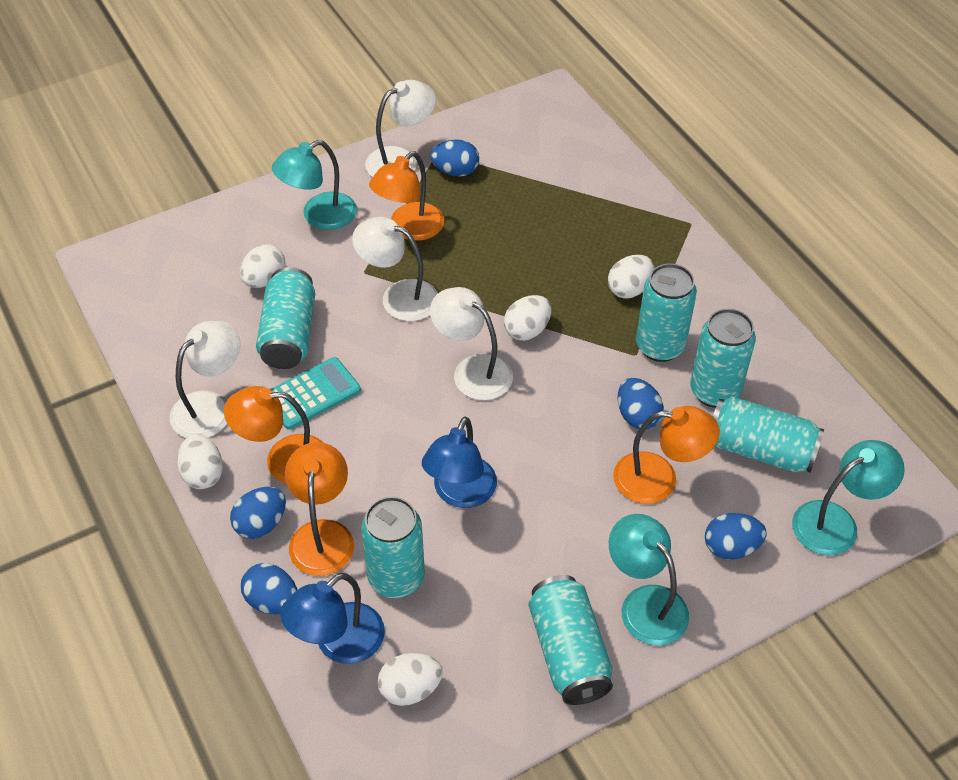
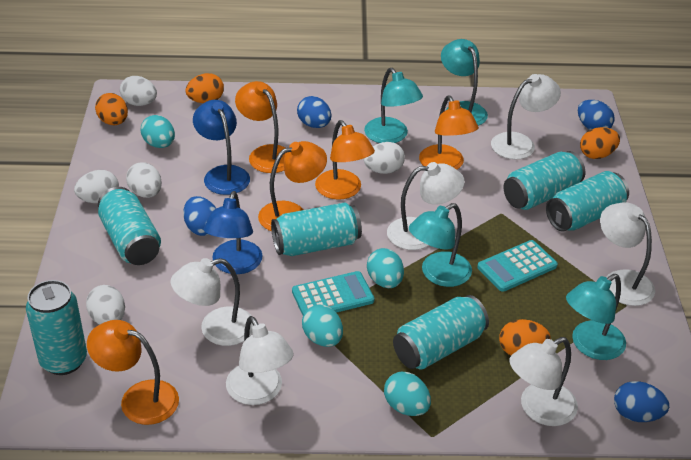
blue egg: [230,487,286,539] [241,563,297,614] [431,139,479,177] [618,378,664,429] [705,513,767,559] = 5 -> [183,196,216,236] [297,96,331,128] [578,100,615,130] [614,381,669,422] = 4
orange egg: none = 0 -> [95,93,128,125] [185,73,224,103] [499,319,551,355] [580,127,620,159] = 4
orange lamp: [224,386,323,483] [285,442,354,576] [369,151,444,241] [613,406,720,504] = 4 -> [87,320,179,425] [235,81,285,173] [258,141,327,231] [315,120,375,200] [419,95,479,170] = 5
turquoise calculator: [270,357,361,430] = 1 -> [292,271,374,315] [477,240,558,292] = 2
turquoise egg: none = 0 -> [141,115,175,148] [302,305,343,347] [367,248,404,288] [384,372,431,416] = 4
turquoise lamp: [272,140,357,230] [609,514,689,645] [792,440,905,555] = 3 -> [364,68,423,143] [409,203,472,287] [441,39,488,126] [566,274,626,360] = 4
white lamp: [170,321,240,438] [352,217,438,321] [365,80,436,177] [430,287,513,400] = 4 -> [171,258,253,346] [226,316,294,405] [387,162,465,250] [491,74,561,160] [509,337,578,426] [600,202,655,306] = 6

